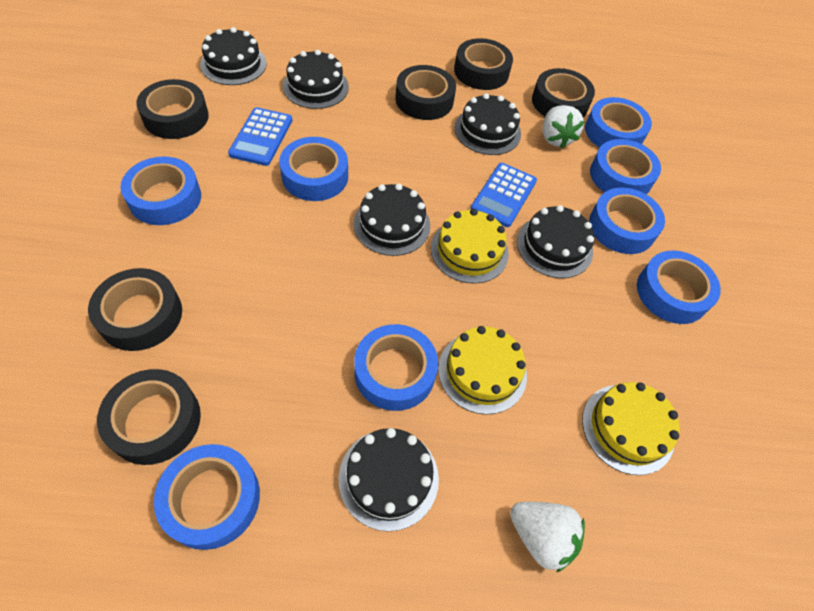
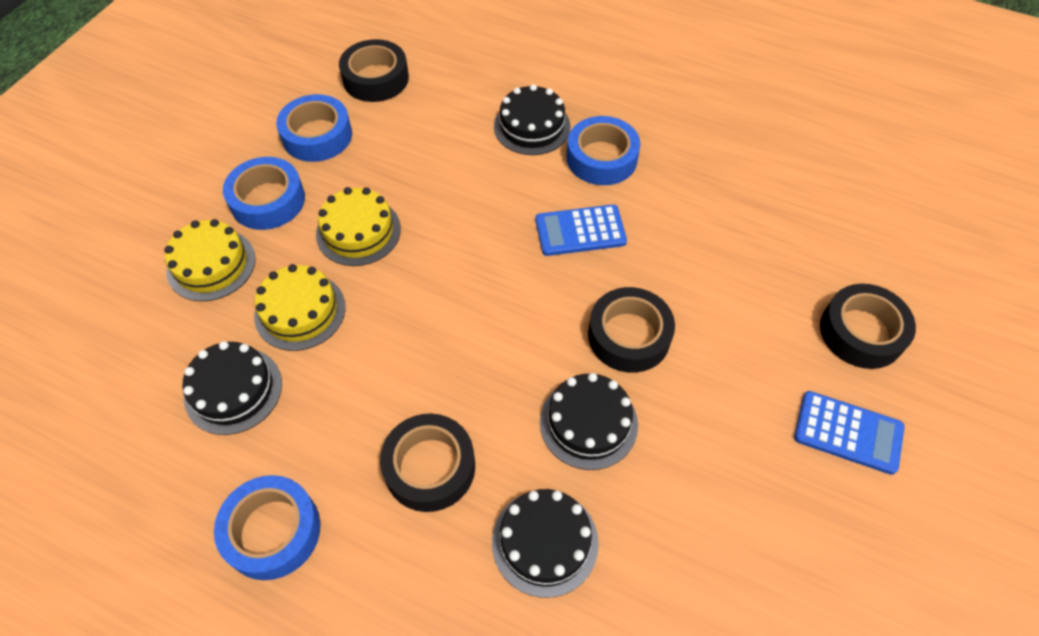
black cake: [200,27,267,85] [283,50,349,109] [339,428,439,531] [353,183,430,256] [454,93,521,155] [517,205,594,278] = 6 -> [182,341,282,435] [492,489,599,598] [494,84,570,155] [540,373,638,470] = 4
black tape: [88,268,182,351] [97,369,201,465] [136,79,209,139] [395,65,456,120] [454,38,513,90] [532,68,595,117] = 6 -> [339,39,409,102] [380,413,475,512] [588,287,675,373] [820,284,916,369] = 4
blue tape: [120,157,201,225] [154,444,260,550] [279,137,348,201] [354,324,438,411] [585,97,652,148] [589,188,665,254] [590,139,661,194] [637,250,721,324] = 8 -> [214,475,321,580] [223,157,305,230] [276,94,352,162] [567,116,641,185] = 4
white strawberry: [510,502,585,573] [542,105,584,148] = 2 -> none = 0

